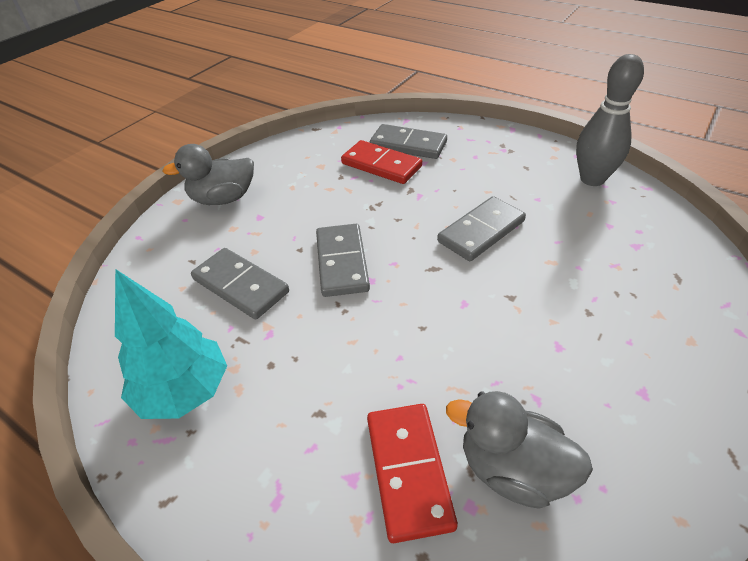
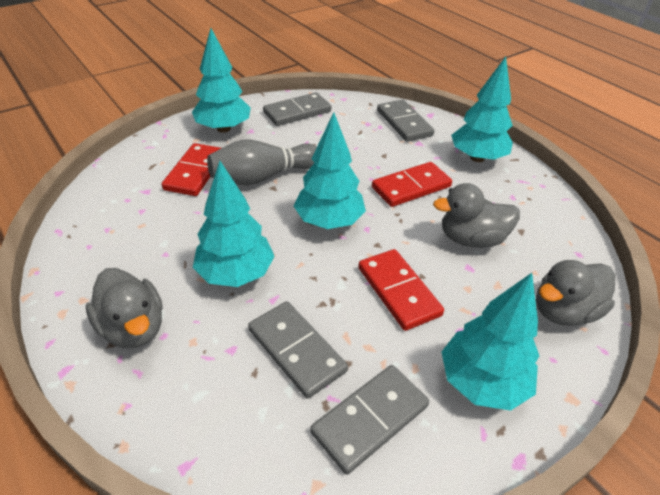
grey duck: [162,144,254,205] [446,391,593,509] = 2 -> [86,268,163,348] [433,183,520,248] [536,260,615,326] = 3
red domino: [341,140,422,184] [367,404,458,543] = 2 -> [162,143,221,196] [358,249,444,331] [372,162,452,207] = 3
turquoise tree: [115,269,227,419] = 1 -> [192,28,251,133] [193,161,275,287] [294,112,366,229] [442,273,539,411] [451,56,513,162] = 5

